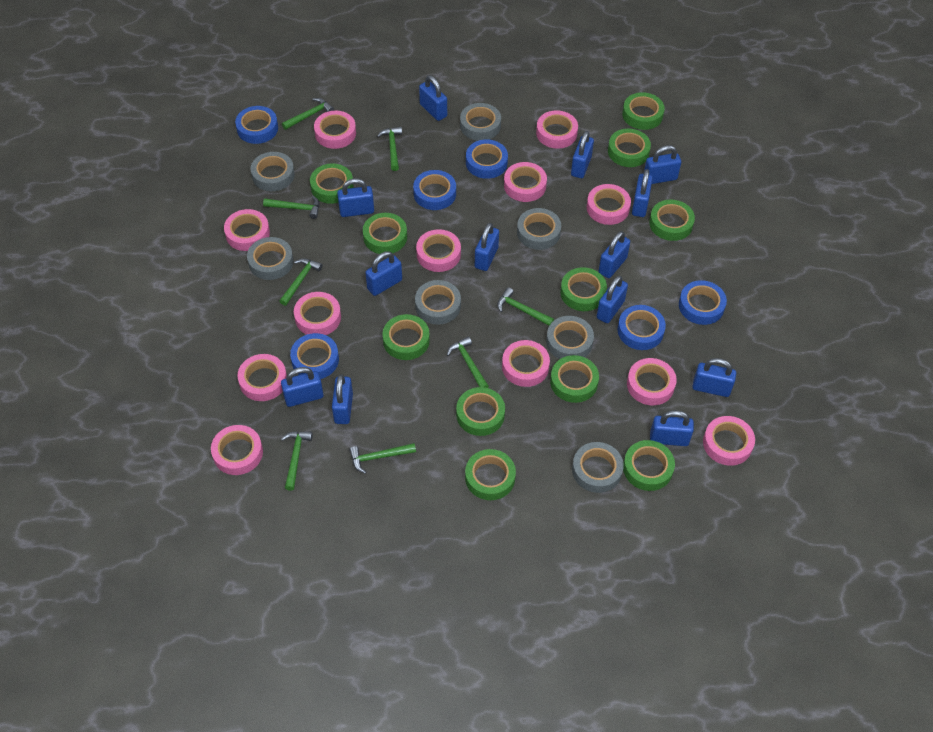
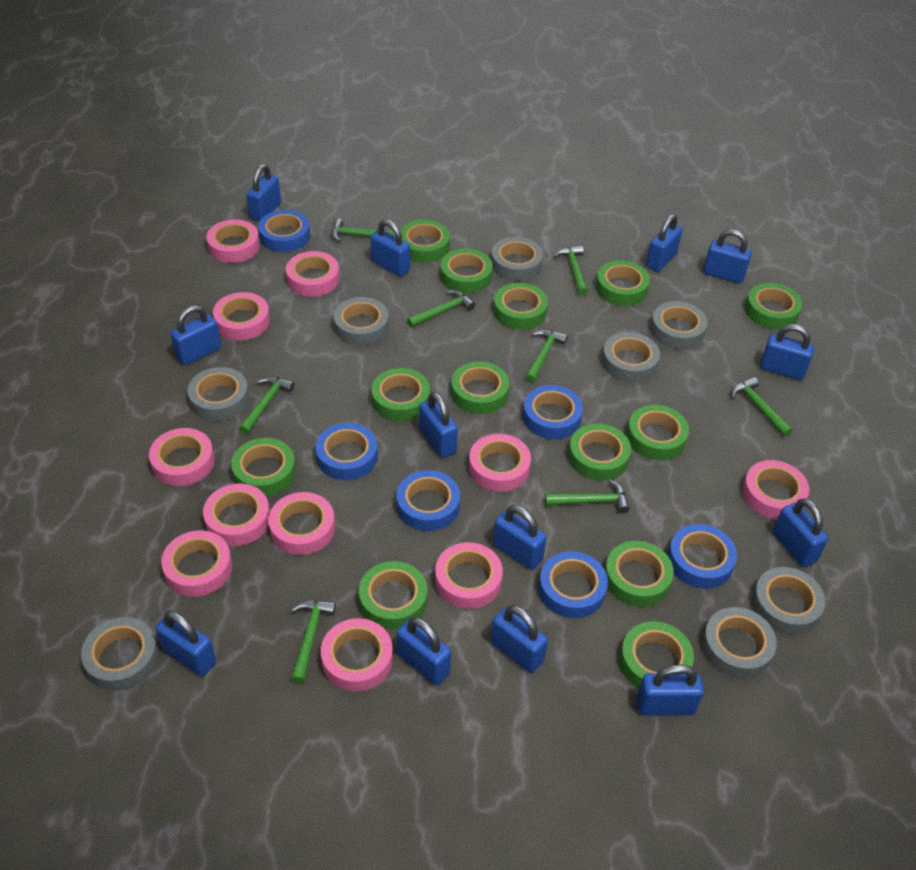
green tape: [310,163,354,204] [363,213,407,254] [382,314,430,360] [456,387,505,436] [465,449,516,500] [550,355,599,403] [560,267,607,311] [608,129,651,167] [622,92,665,130] [623,440,675,491] [649,200,695,241] = 11 -> [231,438,296,496] [359,561,427,630] [371,368,430,421] [400,220,450,263] [440,249,493,293] [451,361,510,414] [493,283,548,330] [568,424,631,481] [596,260,650,306] [605,541,674,607] [620,621,694,688] [627,405,689,460] [745,283,802,329] = 13
grey tape: [247,237,293,280] [251,152,295,191] [415,280,461,325] [460,103,501,141] [517,208,561,250] [546,316,594,359] [572,442,624,493] = 7 -> [81,617,159,691] [188,367,249,421] [334,297,389,345] [491,237,543,281] [602,332,660,382] [651,301,708,349] [702,607,777,679] [752,567,825,635] = 8
pink tape: [211,425,263,475] [224,209,270,251] [237,354,287,401] [294,292,341,335] [314,111,356,149] [416,229,461,272] [502,340,550,387] [504,162,547,202] [536,110,578,149] [587,184,631,225] [627,358,677,405] [703,416,755,466] = 12 -> [149,428,215,486] [161,530,232,597] [203,484,270,546] [206,219,260,263] [213,292,270,340] [268,492,335,555] [286,251,340,296] [321,618,393,691] [435,542,503,609] [469,434,531,492] [742,460,809,519] = 11

